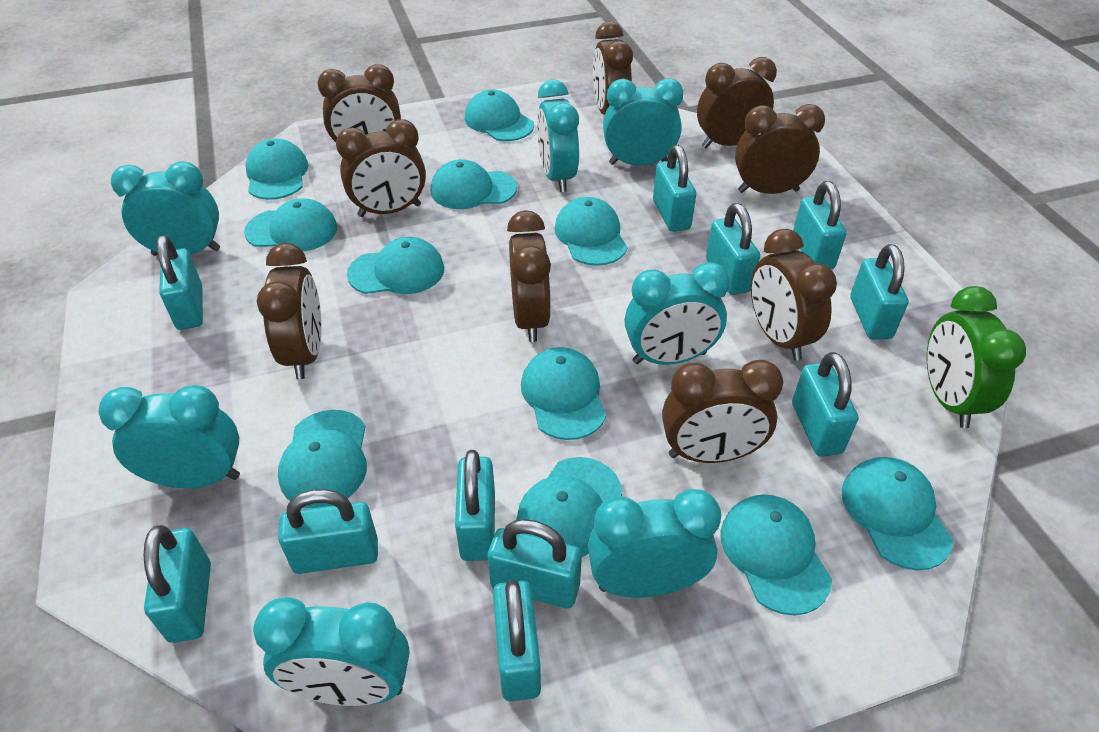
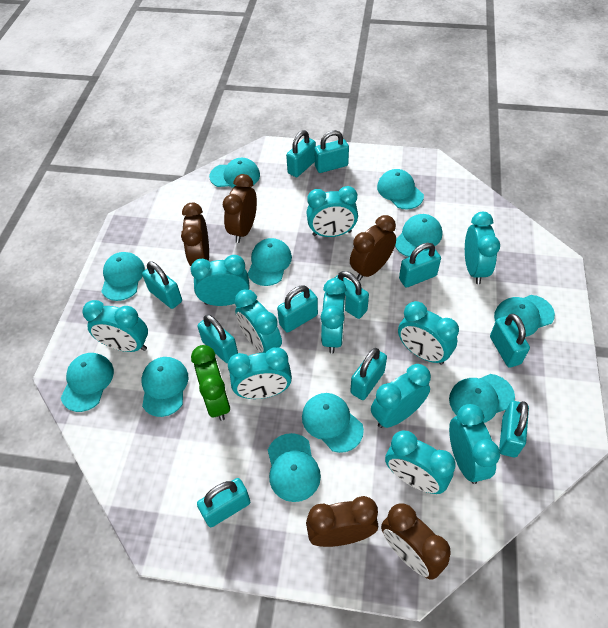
brown clock: [257,243,321,379] [317,64,401,142] [336,119,426,217] [507,210,551,342] [593,22,633,115] [662,360,783,463] [697,57,777,148] [735,104,825,194] [751,229,837,361] = 9 -> [181,203,209,266] [223,174,257,243] [306,496,378,547] [350,215,396,281] [381,503,451,580] = 5
turquoise clock: [98,385,240,488] [111,161,220,256] [253,597,410,706] [537,79,579,192] [588,489,721,598] [603,78,683,166] [625,262,730,365] = 7 -> [82,300,148,352] [190,255,249,306] [228,347,292,399] [235,289,282,353] [307,186,358,237] [321,278,346,353] [371,364,431,428] [385,431,456,494] [398,301,459,365] [449,404,500,484] [465,212,500,284] = 11

